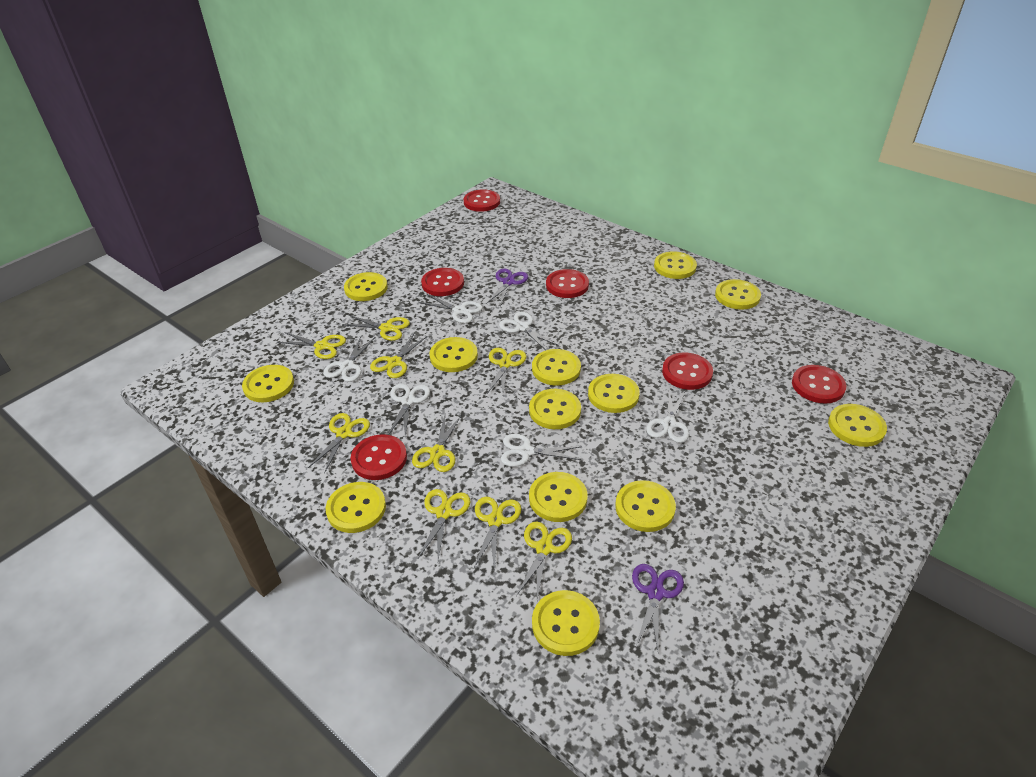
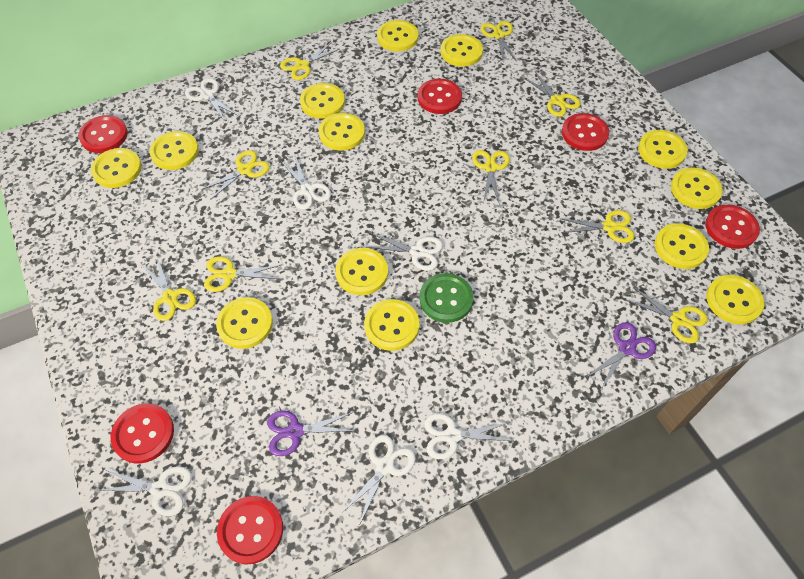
green button: none = 0 -> [419,273,474,323] = 1

